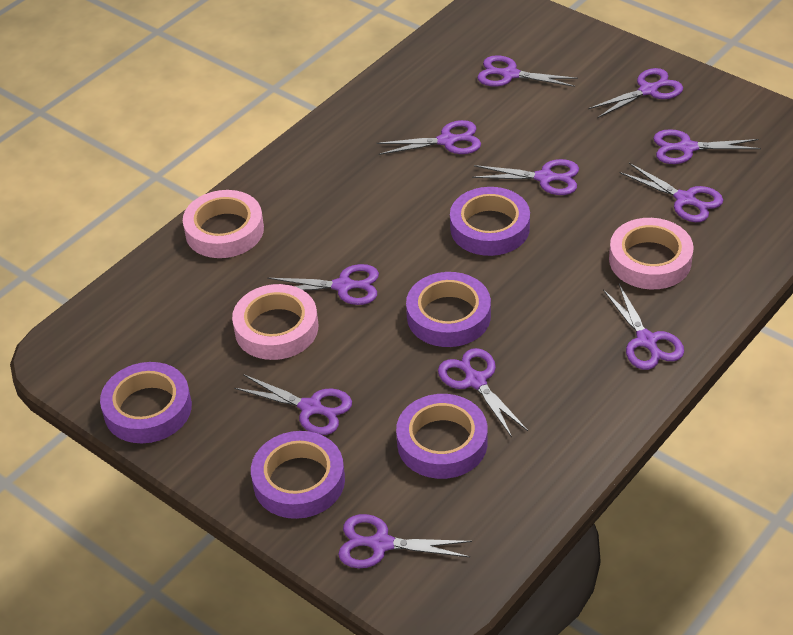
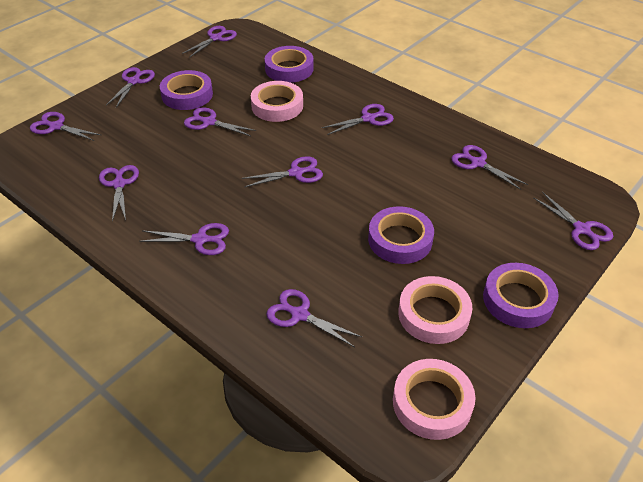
purple tape: [100,362,192,443] [251,431,345,519] [396,394,488,479] [406,272,491,347] [450,187,530,256] = 5 -> [160,70,213,110] [265,46,314,83] [368,206,434,264] [483,263,558,328] = 4

